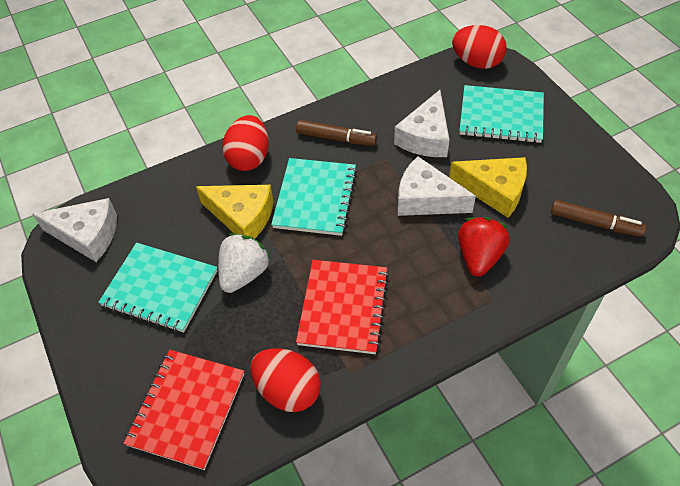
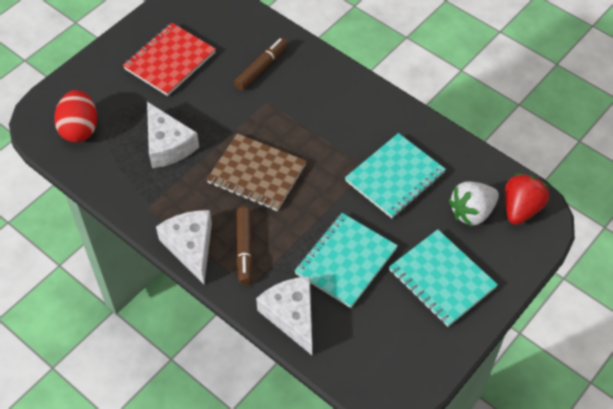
brown notebook: none = 0 -> [206,133,306,211] = 1
red egg: [222,115,269,171] [250,348,321,412] [452,25,507,69] = 3 -> [54,90,97,142] = 1
red notebook: [123,350,244,470] [296,260,389,354] = 2 -> [123,23,216,96] = 1
yellow cheese: [196,185,274,239] [449,157,527,218] = 2 -> none = 0

